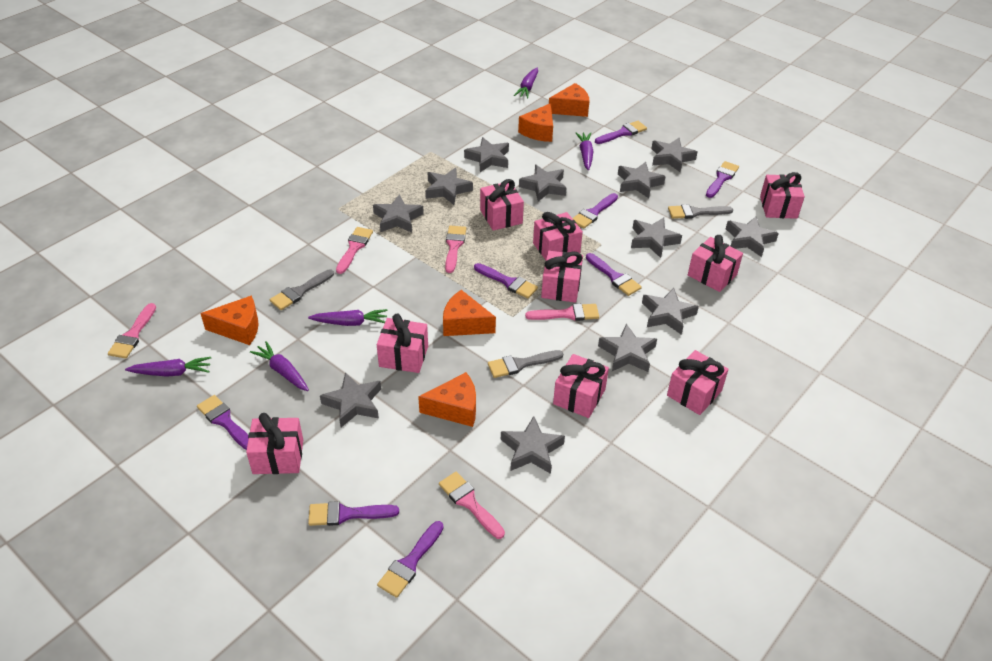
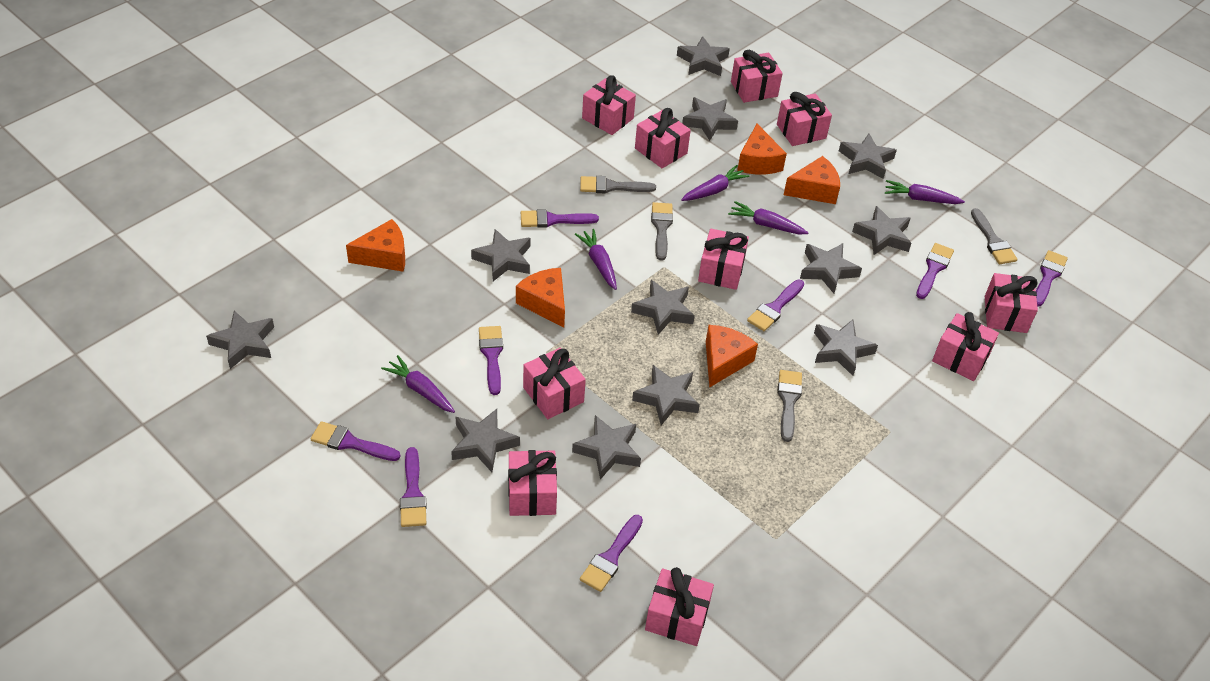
grey brush: [270,269,334,310] [488,350,563,378] [668,204,733,219] = 3 -> [580,176,656,193] [651,202,673,261] [777,370,802,442] [971,208,1018,264] = 4
pink brush: [108,303,156,359] [336,227,373,274] [439,472,505,539] [445,226,466,273] [525,303,599,321] = 5 -> none = 0
pink gift: [246,413,303,474] [377,313,428,373] [480,179,524,231] [533,212,583,260] [541,251,583,303] [553,354,609,418] [667,350,729,415] [688,235,743,292] [760,172,805,219] = 9 -> [508,450,557,516] [523,348,586,419] [582,75,636,135] [635,108,691,168] [645,567,714,646] [698,229,749,290] [731,50,783,103] [777,92,832,146] [932,312,999,381] [985,273,1038,333] = 10

